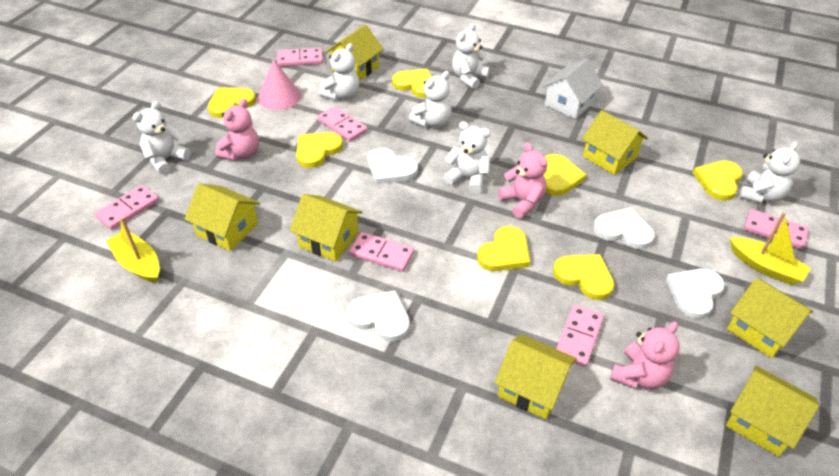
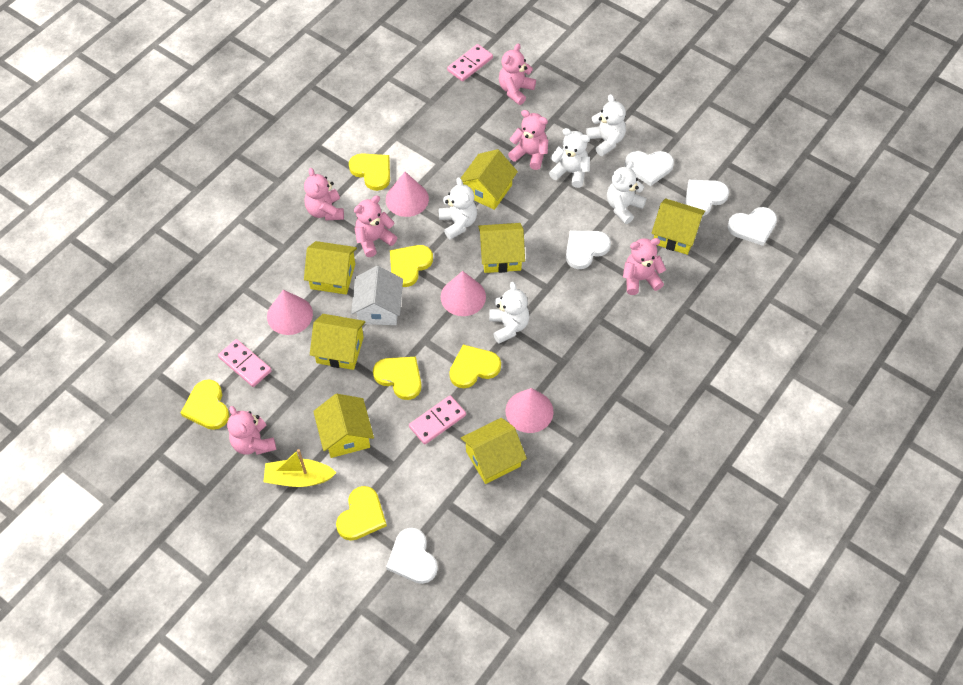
pink cone: [258,59,301,110] = 1 -> [267,290,313,335] [386,172,429,217] [441,271,486,316] [506,388,554,433] = 4
pink domino: [95,185,159,230] [277,48,323,67] [317,106,368,142] [349,232,414,272] [556,305,604,367] [744,209,809,249] = 6 -> [218,339,272,387] [409,395,466,445] [447,44,493,81] = 3
pink teddy bear: [215,99,259,161] [498,142,547,218] [610,321,680,389] = 3 -> [227,406,276,455] [304,168,344,220] [354,196,398,257] [499,43,536,105] [508,110,548,170] [623,238,666,295] = 6
white heart: [347,291,410,342] [368,148,418,184] [594,207,655,249] [666,269,725,319] = 4 -> [386,528,438,584] [566,231,611,269] [625,151,674,186] [685,180,729,217] [728,207,777,246] = 5
white teddy bear: [133,101,191,174] [319,43,359,100] [409,71,452,128] [443,121,490,194] [452,23,490,89] [739,141,800,203] = 6 -> [439,177,477,239] [489,282,529,343] [549,128,590,188] [586,94,626,156] [607,161,646,224] = 5
yellow boat: [106,217,160,283] [730,212,811,285] = 2 -> [264,449,336,487] = 1
yellow heart: [208,87,256,118] [296,132,343,168] [392,69,432,98] [477,226,530,271] [544,154,587,196] [553,254,614,300] [693,160,743,201] = 7 -> [181,379,229,430] [336,486,387,541] [349,153,390,191] [373,357,422,400] [390,245,433,287] [449,345,501,388] = 6

